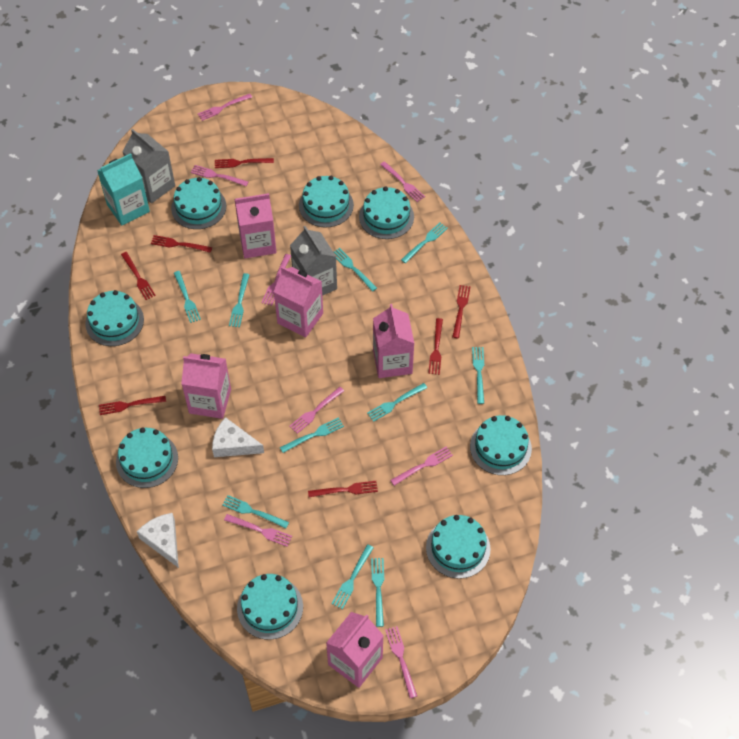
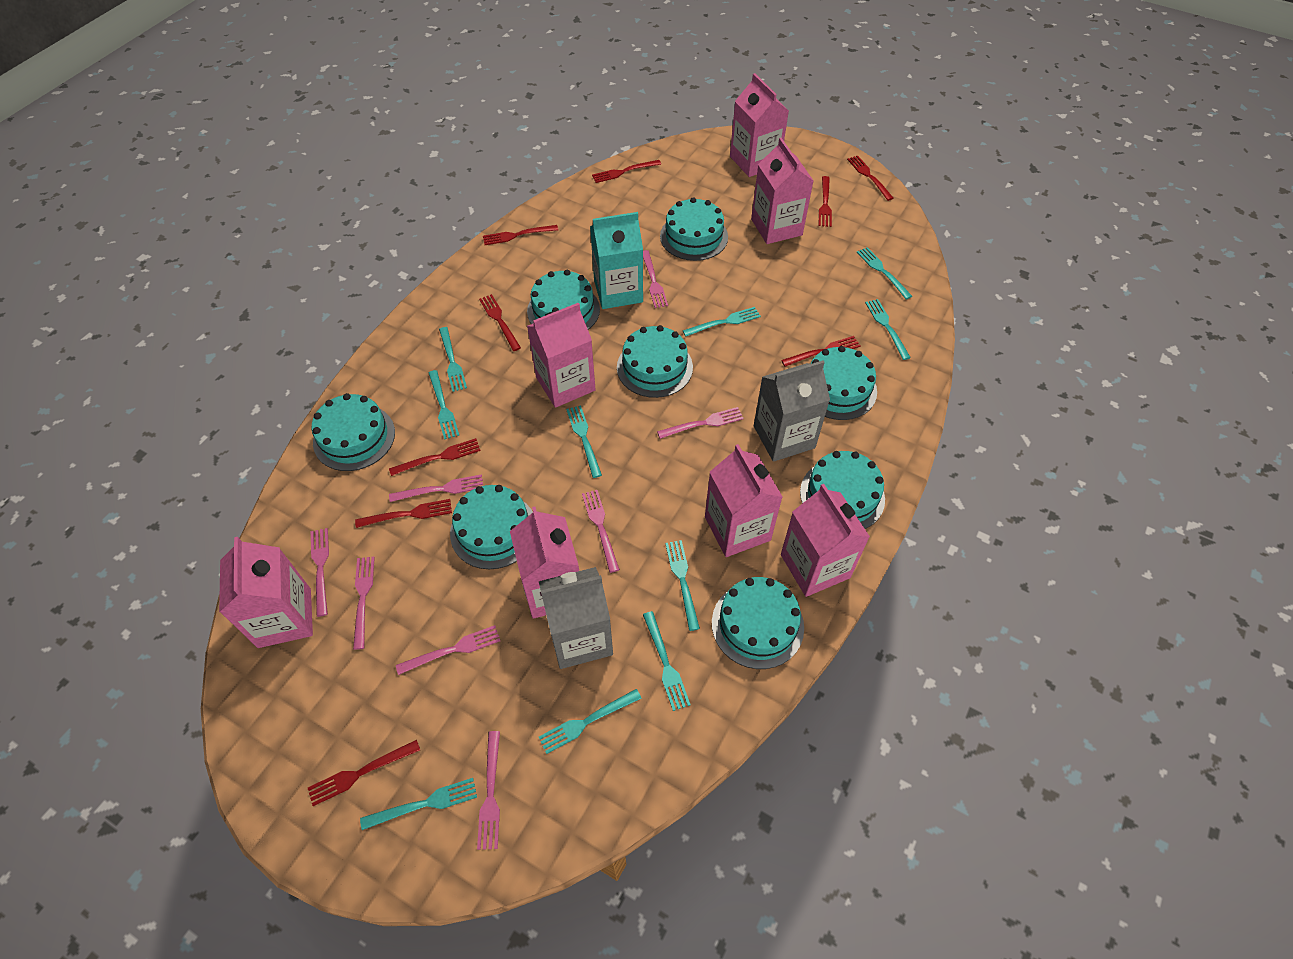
pink carton: [181,353,231,419] [234,193,277,258] [274,266,323,338] [326,612,384,688] [373,304,415,378] = 5 -> [219,537,313,648] [510,506,579,619] [527,303,596,408] [705,444,783,557] [730,73,789,177] [751,138,813,244] [781,484,870,597] = 7
red fork: [99,396,166,415] [121,252,156,300] [151,235,212,253] [215,158,274,168] [308,481,378,497] [428,318,443,375] [452,285,471,338] = 7 -> [308,740,420,806] [355,499,452,528] [389,438,481,476] [479,294,521,351] [483,225,558,245] [592,160,661,183] [781,336,860,367] [819,176,832,227] [847,156,894,201] = 9
white cheese: [137,513,179,568] [212,417,264,457] = 2 -> none = 0

